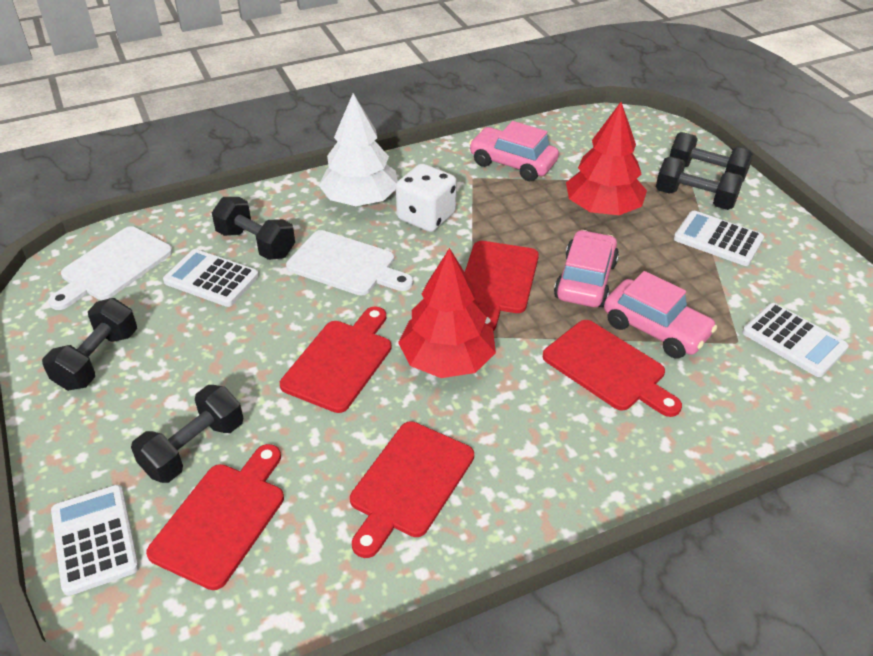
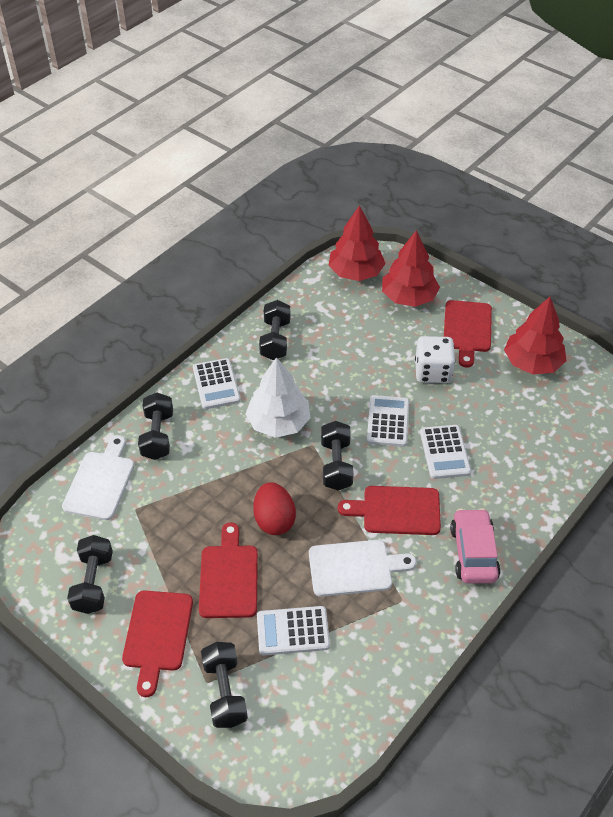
pink car: [469,121,559,181] [554,230,619,307] [604,271,717,359] = 3 -> [450,508,500,584] = 1
red cutting board: [146,444,284,590] [280,306,392,413] [350,421,474,558] [465,241,539,331] [543,320,682,417] = 5 -> [122,590,193,697] [199,522,258,618] [338,486,441,535] [444,300,492,368] = 4
red egg: none = 0 -> [253,482,296,535] = 1
red tree: [398,248,496,378] [566,102,647,215] = 2 -> [328,205,386,281] [382,230,440,307] [504,297,566,374] = 3

